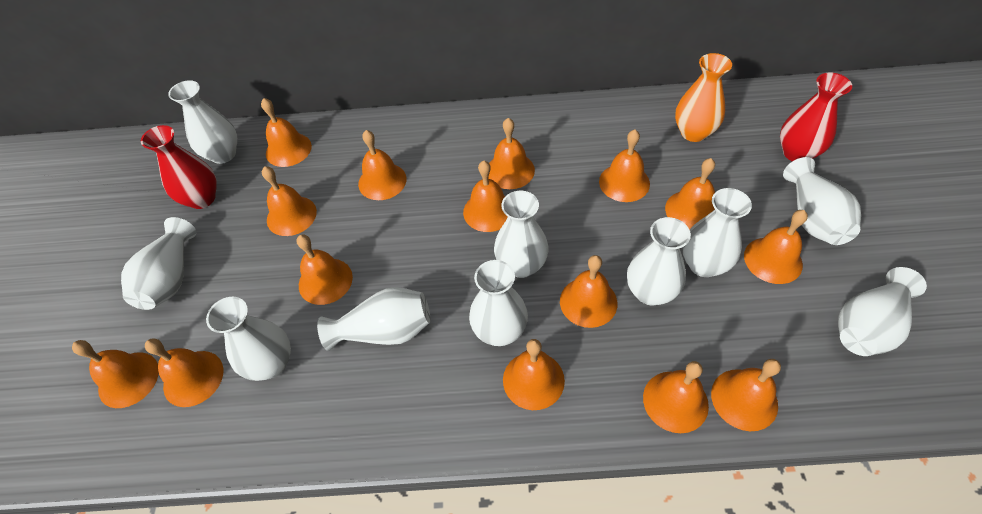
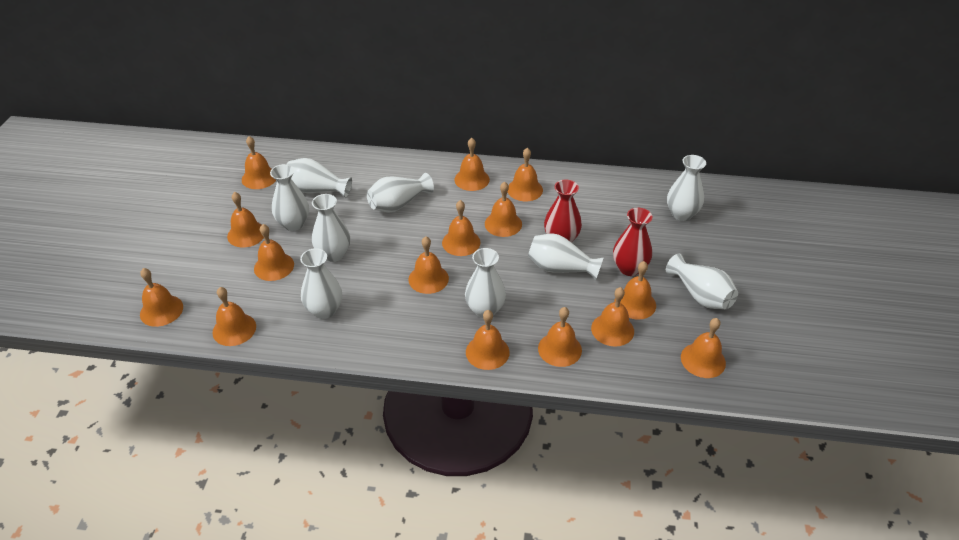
orange vase: [675,53,732,142] = 1 -> none = 0
white vase: [121,217,196,310] [168,80,237,164] [206,297,291,381] [317,287,430,351] [469,260,528,346] [494,191,549,278] [627,217,691,305] [682,188,752,277] [783,157,861,245] [838,267,927,356] = 10 -> [270,164,309,231] [287,158,352,198] [300,248,342,319] [312,194,350,262] [367,173,434,213] [465,248,506,318] [528,233,604,280] [666,253,738,309] [667,155,706,221] = 9

